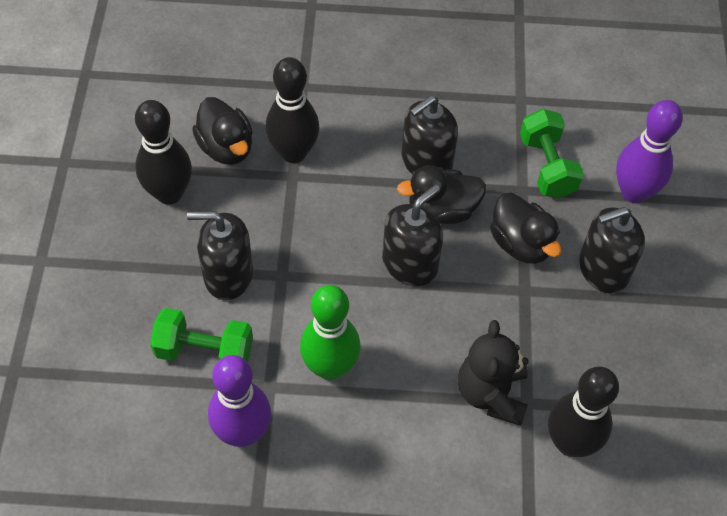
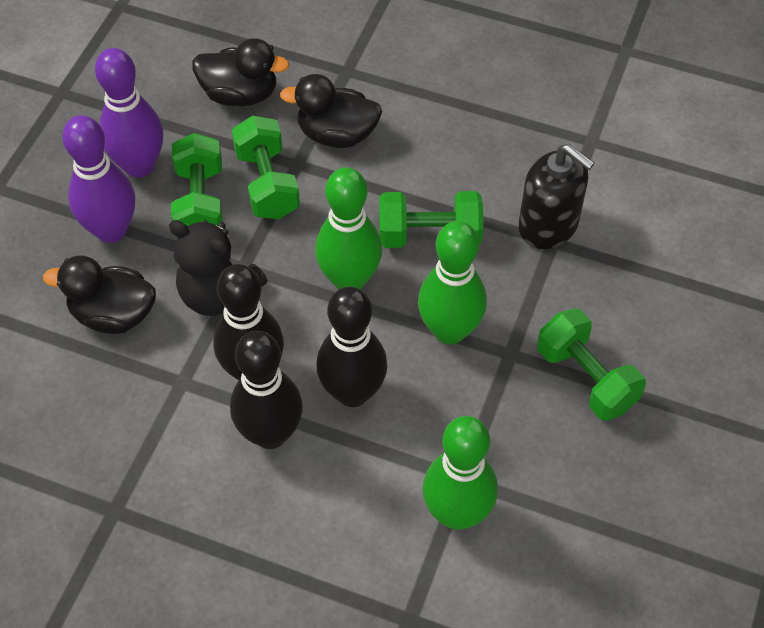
black soap dispenser: [187,211,253,300] [382,184,443,286] [402,95,458,174] [579,207,645,293] = 4 -> [518,144,594,249] = 1
green bowling pin: [300,285,361,380] = 1 -> [315,167,382,289] [418,221,487,345] [423,416,498,530] = 3
green dumbbell: [150,308,253,362] [520,109,584,198] = 2 -> [171,133,223,226] [232,115,300,219] [379,191,483,248] [537,309,646,421] = 4

